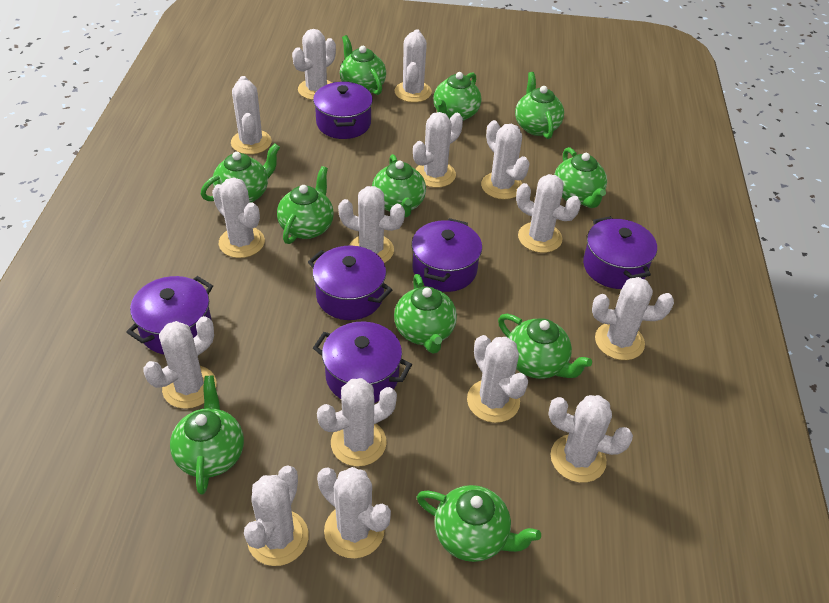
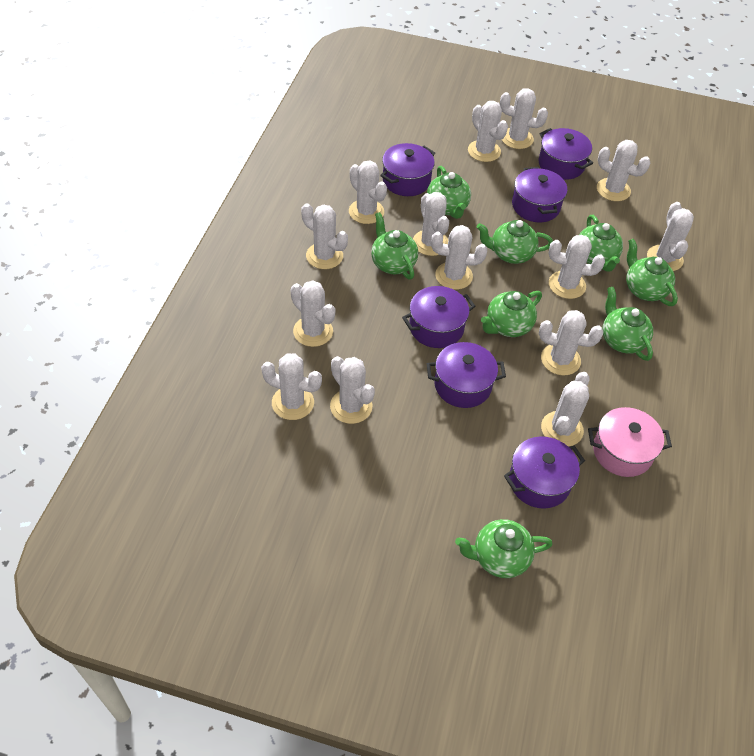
green teapot: [170,376,244,495] [201,144,280,203] [277,166,334,244] [340,35,386,95] [372,154,426,217] [394,274,457,353] [417,485,541,562] [433,72,481,121] [498,314,592,379] [515,72,564,139] [554,147,607,208] = 11 -> [371,212,418,279] [427,166,471,219] [455,519,553,578] [477,220,553,264] [481,291,542,337] [579,215,623,272] [602,287,653,361] [626,239,678,306] = 8
pink pot: none = 0 -> [588,407,672,477] = 1
white cactus: [143,316,217,409] [212,177,265,258] [231,76,272,155] [244,466,309,566] [292,29,336,100] [317,378,397,467] [317,467,391,558] [338,186,405,263] [395,29,432,103] [413,112,463,188] [467,335,528,423] [481,120,530,200] [516,174,581,253] [548,395,633,483] [592,277,674,360] = 15 -> [261,353,322,420] [291,281,335,347] [301,203,348,269] [330,356,375,424] [349,160,387,224] [413,192,449,256] [431,225,487,290] [468,101,508,162] [500,88,548,149] [539,310,604,376] [541,372,590,447] [549,235,605,299] [597,140,650,201] [647,202,694,271] = 14

